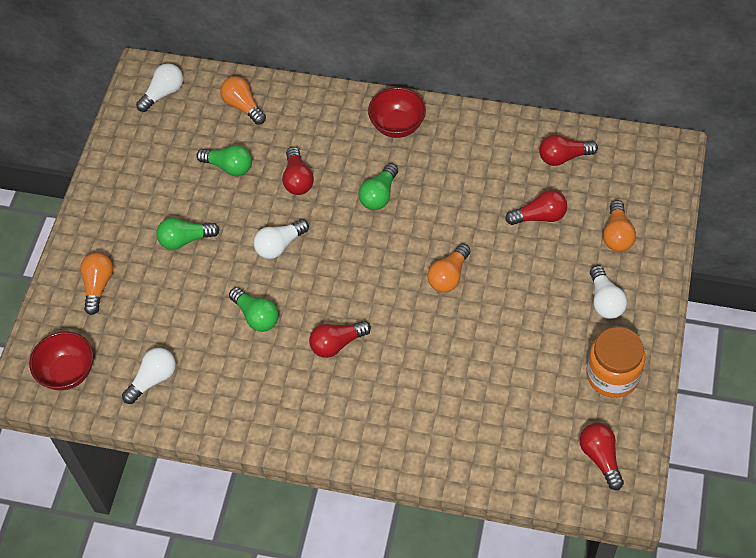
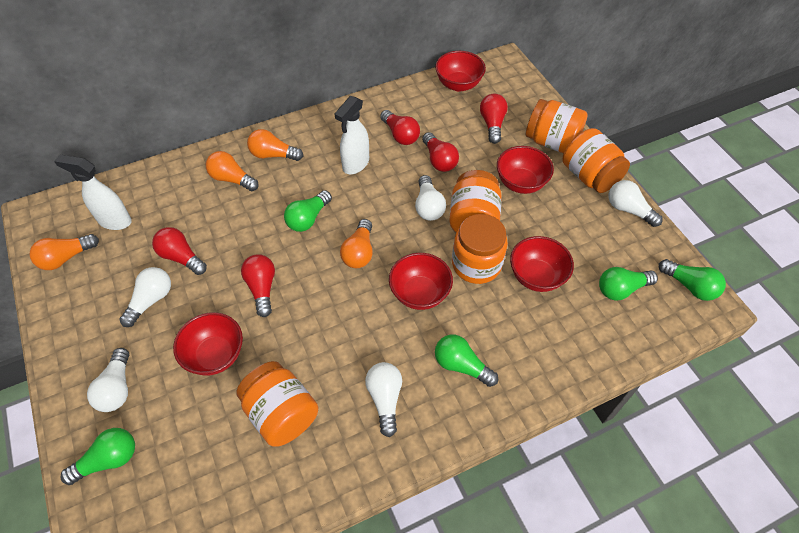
green light bulb: [156,218,220,250] [196,145,252,176] [229,287,279,332] [359,163,398,210] = 4 -> [61,428,135,485] [284,190,332,232] [435,335,498,387] [599,267,658,301] [659,259,726,301] = 5
orange jar: [586,327,645,398] = 1 -> [236,361,319,447] [449,170,501,232] [452,214,508,284] [526,99,588,153] [562,128,630,193] = 5
red bowl: [29,332,93,390] [368,87,426,138] = 2 -> [173,312,243,376] [389,253,453,310] [435,51,486,92] [497,146,554,194] [510,236,574,292] = 5
white light bulb: [122,348,176,404] [136,63,183,112] [253,219,309,259] [590,265,627,319] = 4 -> [87,348,129,412] [119,267,171,327] [365,362,402,437] [415,175,446,221] [609,180,663,227] = 5
white spray bottle: none = 0 -> [54,155,132,230] [335,96,369,174] = 2

